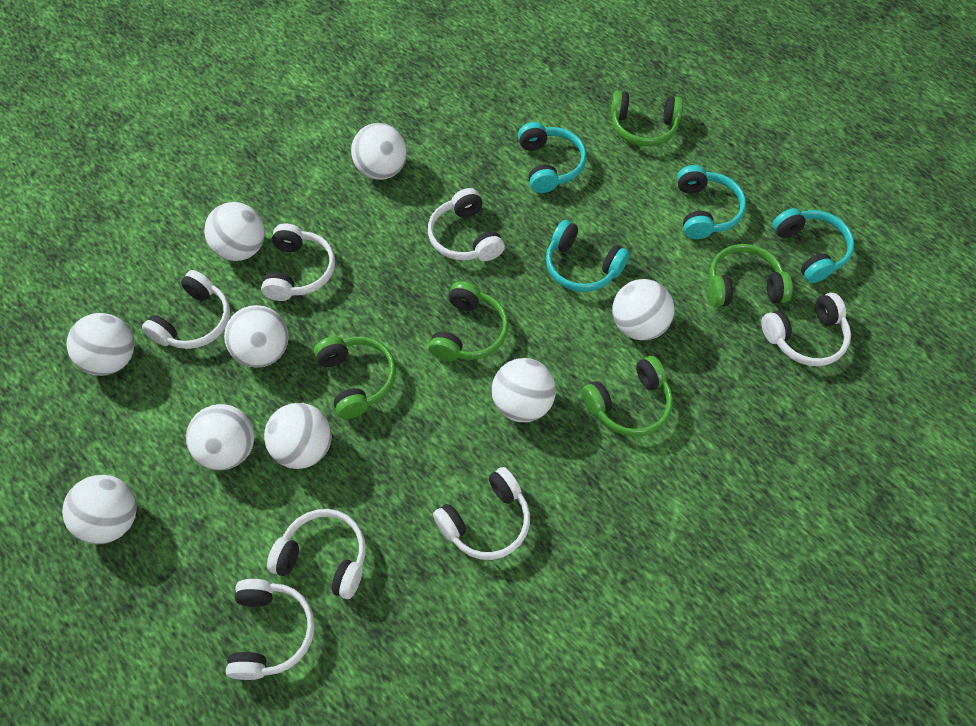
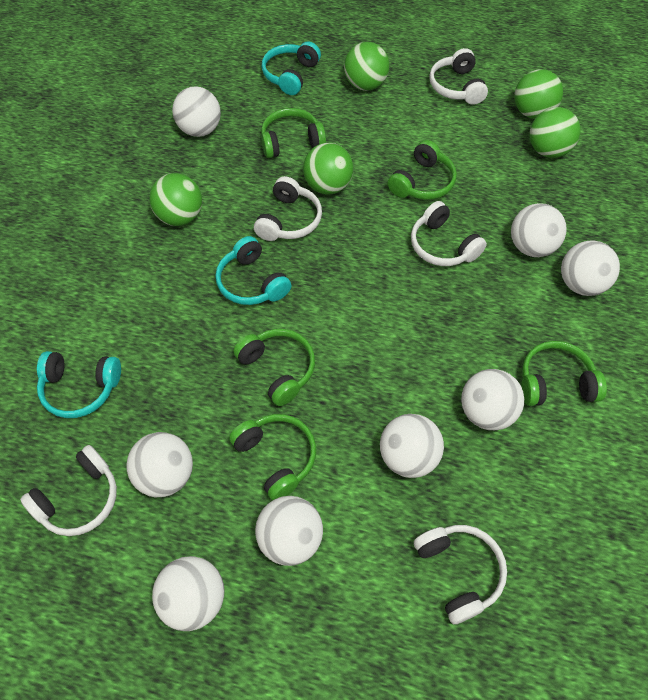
green ball: none = 0 -> [149,173,202,226] [303,143,353,195] [344,42,389,91] [514,69,563,119] [529,107,581,158] = 5
turquoise headphones: [518,122,587,193] [546,220,629,292] [677,165,746,239] [773,208,854,283] = 4 -> [37,351,121,418] [215,236,291,305] [261,41,321,95] = 3
white ball: [62,475,137,544] [67,313,134,376] [186,404,254,470] [204,202,265,261] [224,305,289,368] [264,403,332,469] [351,123,407,180] [492,358,556,422] [612,279,675,341] = 9 -> [126,432,193,497] [152,556,224,631] [172,86,221,137] [255,496,323,566] [380,414,444,478] [461,369,524,430] [511,203,567,257] [561,240,620,296] = 8
white headphones: [142,270,230,349] [226,579,315,680] [261,223,335,301] [267,509,366,599] [428,188,505,261] [433,467,530,560] [761,293,851,366] = 7 -> [20,445,117,536] [254,176,322,241] [411,201,487,266] [414,525,507,624] [429,48,488,105] = 5

